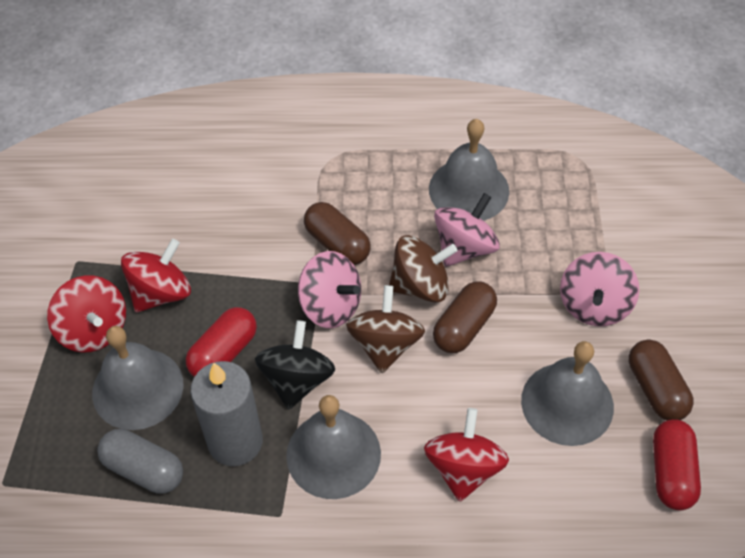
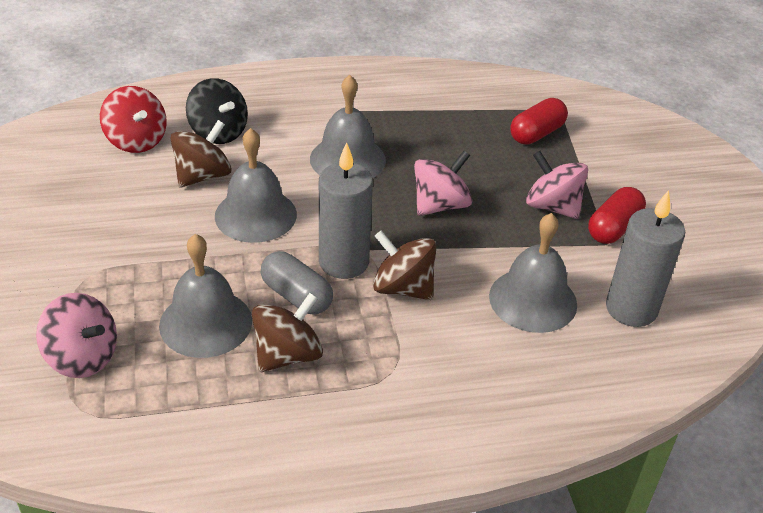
brown capsule: [304,202,371,265] [433,281,497,353] [629,340,693,420] = 3 -> none = 0
brown spinning top: [346,285,425,373] [389,235,458,302] = 2 -> [170,120,232,188] [252,293,323,372] [373,230,436,300] = 3
grey candle: [190,361,263,466] = 1 -> [319,142,373,279] [606,190,685,327] = 2
red spinning top: [47,276,126,353] [121,239,191,312] [424,408,509,502] = 3 -> [100,86,167,153] = 1

